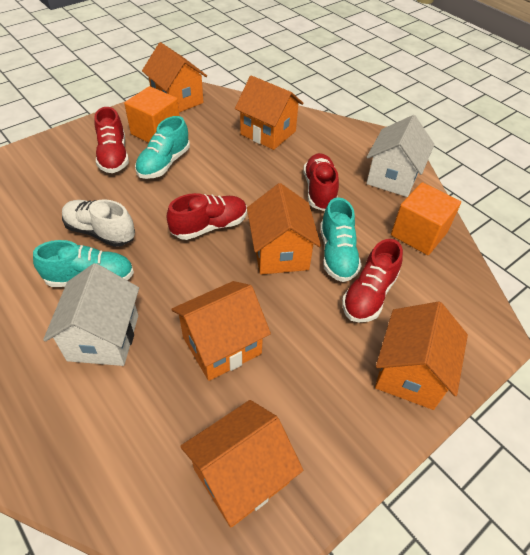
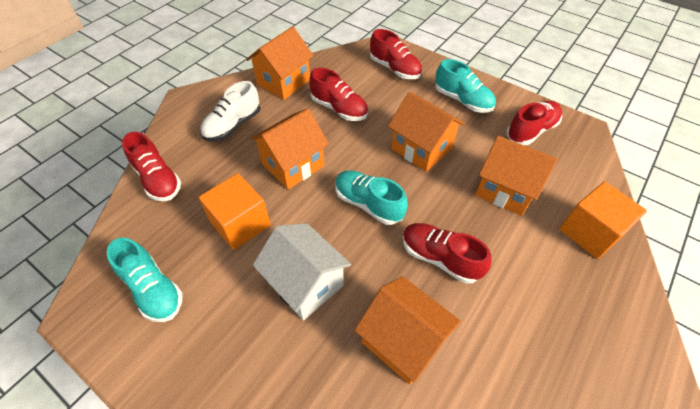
orange house: [142,42,207,112] [171,281,271,381] [180,400,303,528] [235,76,304,150] [247,183,321,275] [375,302,468,410] = 6 -> [246,26,314,100] [250,108,329,189] [354,276,461,385] [388,92,465,172] [475,136,557,216] = 5
red shoe: [94,107,129,173] [167,193,247,240] [303,153,339,211] [342,239,403,322] = 4 -> [122,132,181,201] [309,68,368,121] [370,29,422,79] [402,223,492,283] [506,101,562,145] = 5
white house: [43,263,139,366] [366,115,435,197] = 2 -> [253,223,351,321] = 1

